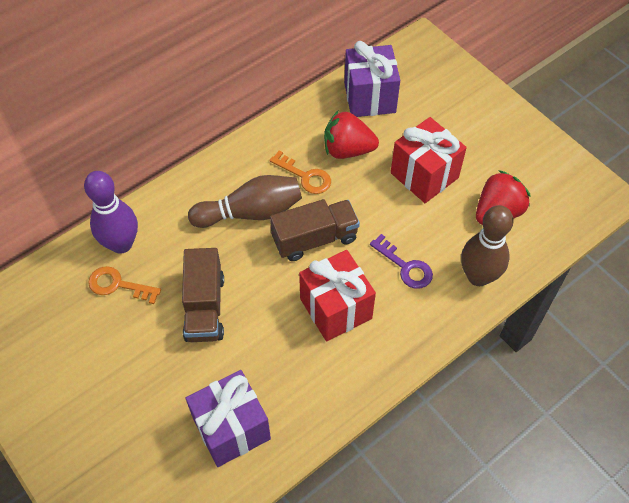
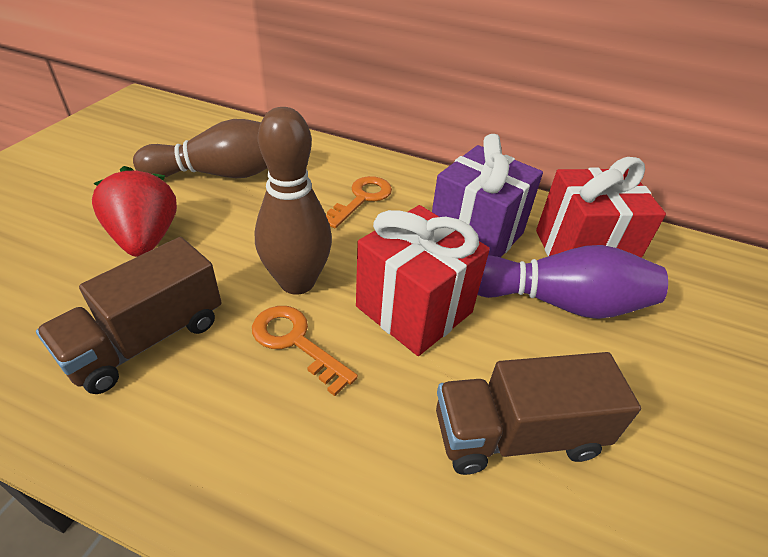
purple gift: [186,370,271,467] [344,41,400,117] = 2 -> [432,134,543,258] = 1
purple key: [370,234,433,289] = 1 -> none = 0
red strawberry: [324,111,379,159] [476,170,531,225] = 2 -> [92,166,177,257] = 1

